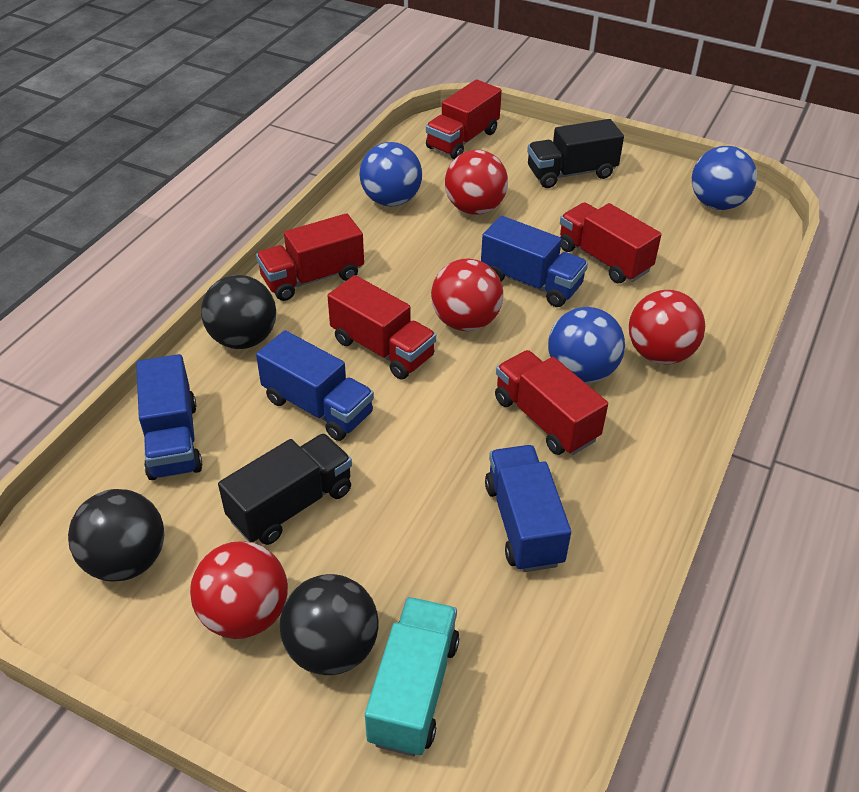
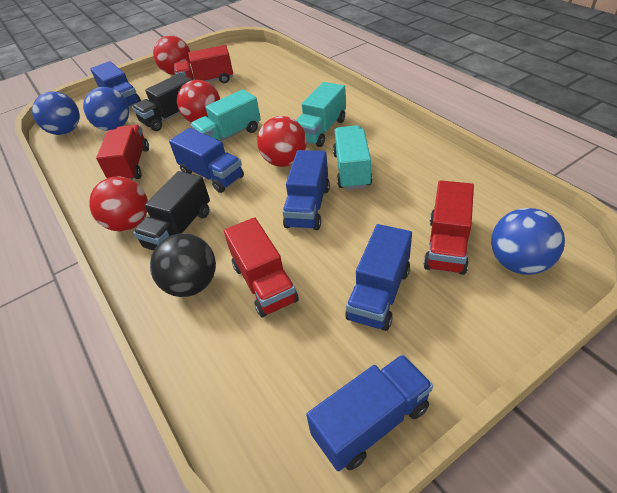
black ball: [68,489,164,582] [201,275,276,349] [280,574,378,675] = 3 -> [150,233,216,297] = 1
blue truck: [136,354,202,480] [256,330,374,441] [481,216,588,307] [485,445,571,572] = 4 -> [91,61,141,107] [169,128,244,193] [282,150,330,230] [306,354,433,471] [345,224,412,331] = 5
red truck: [256,213,364,301] [328,275,436,379] [426,79,502,159] [495,350,608,455] [560,202,661,283] = 5 -> [96,125,149,180] [174,45,233,83] [224,217,299,317] [423,180,474,275] = 4
turquoise truck: [365,597,459,756] = 1 -> [190,89,261,141] [296,82,346,147] [333,125,372,190] = 3

